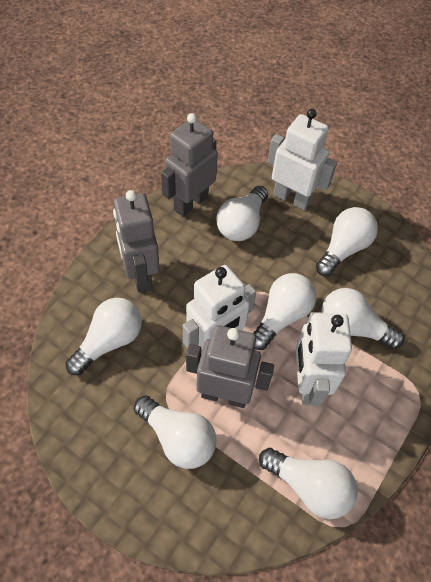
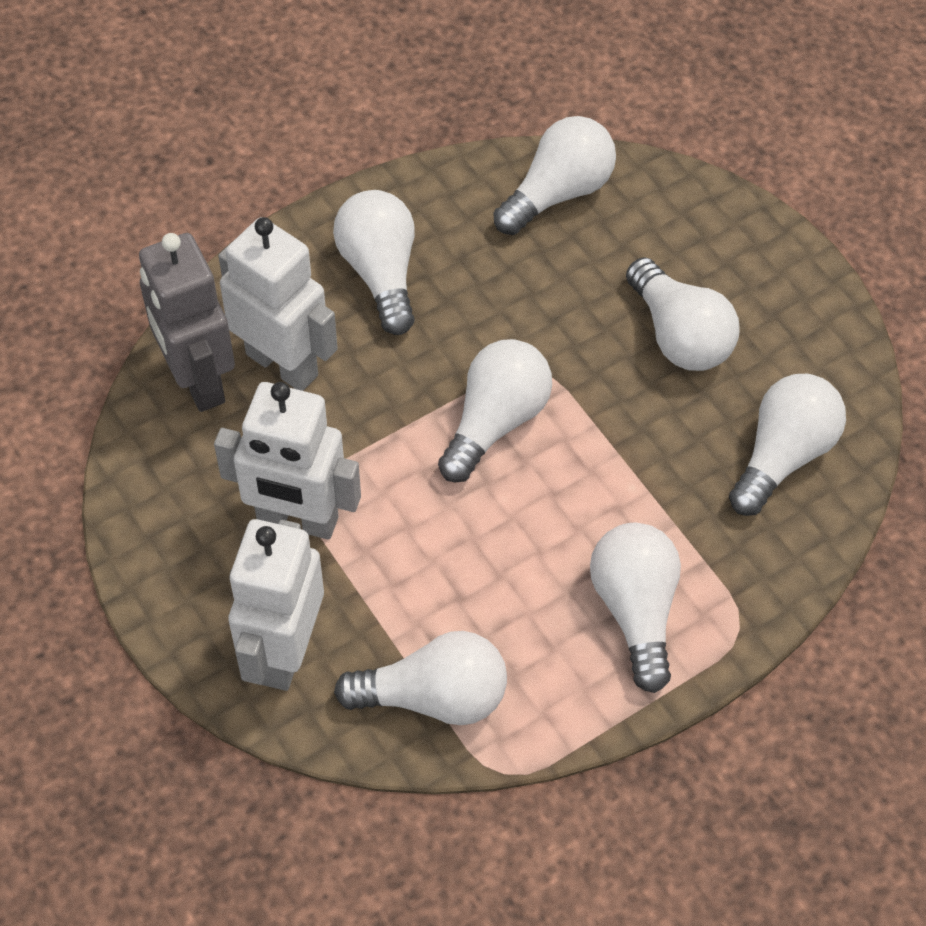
grey robot: [113,190,160,292] [161,113,218,217] [186,325,274,408] = 3 -> [139,233,235,412] = 1

